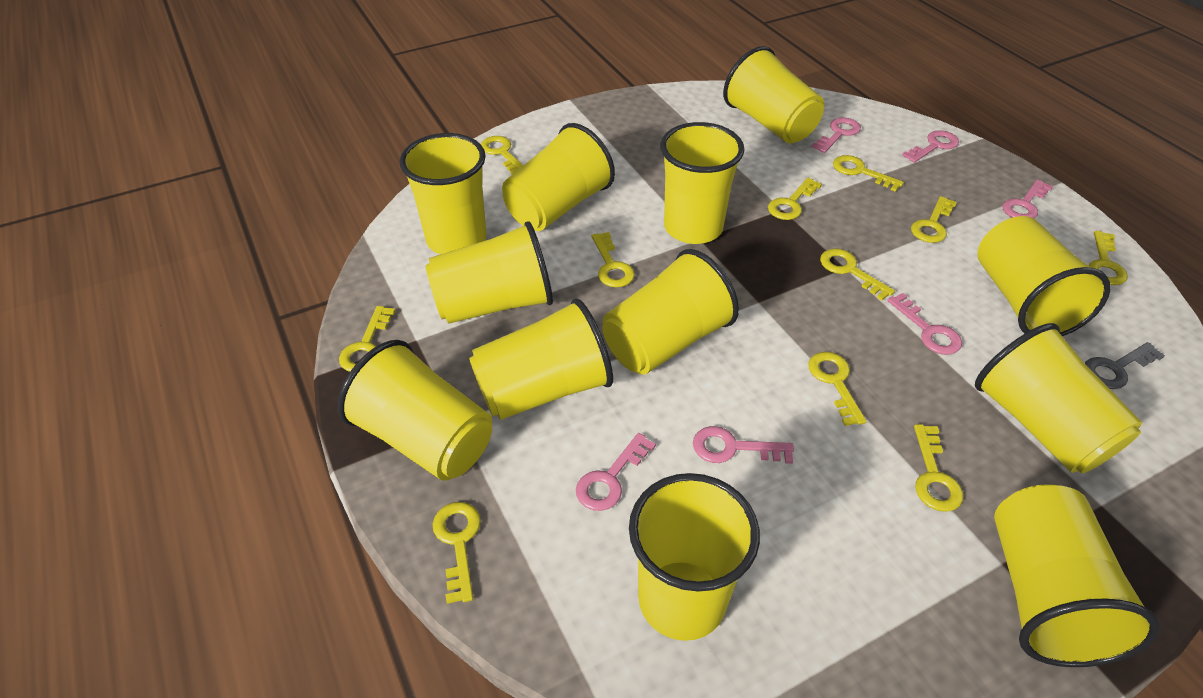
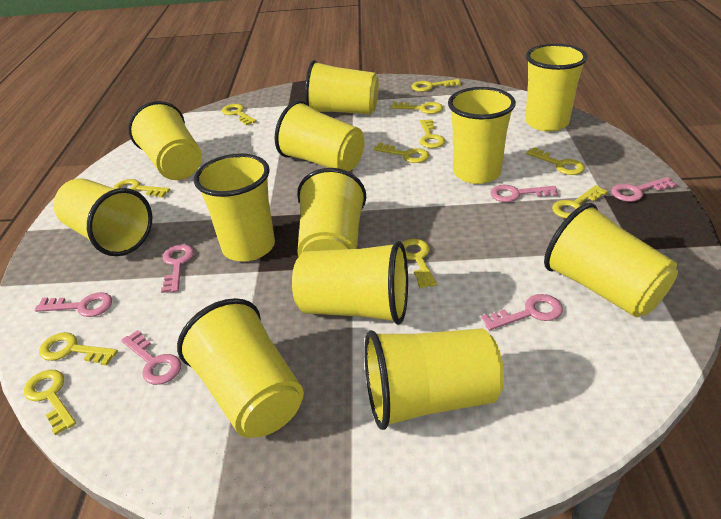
grey key: [1085,342,1165,389] = 1 -> none = 0

